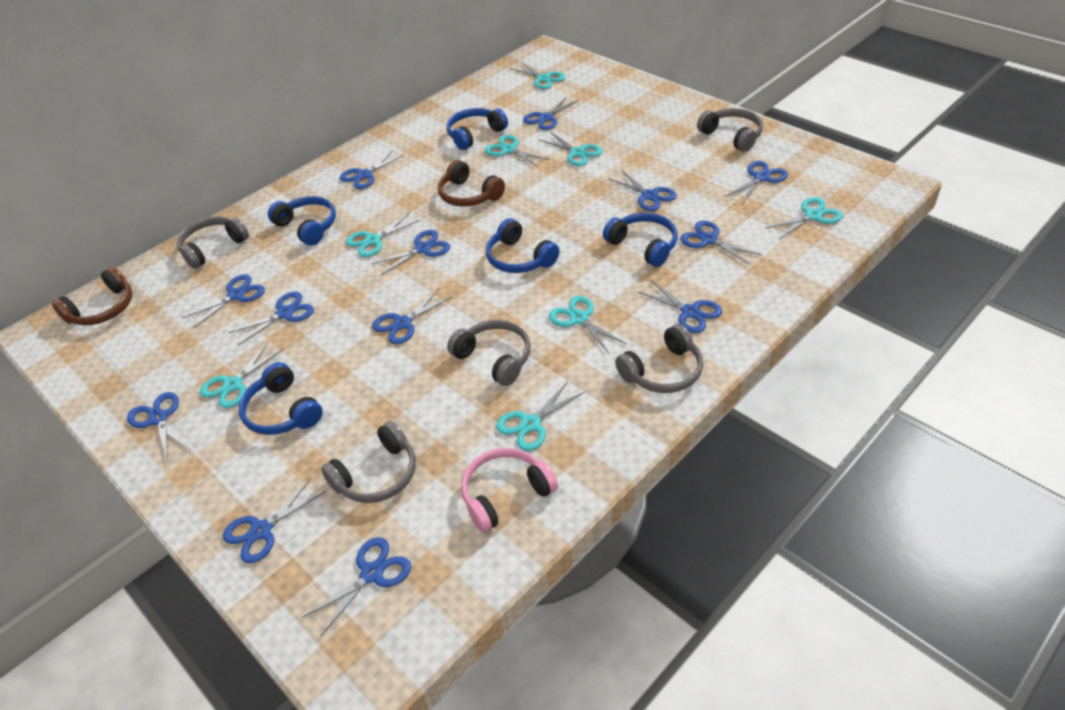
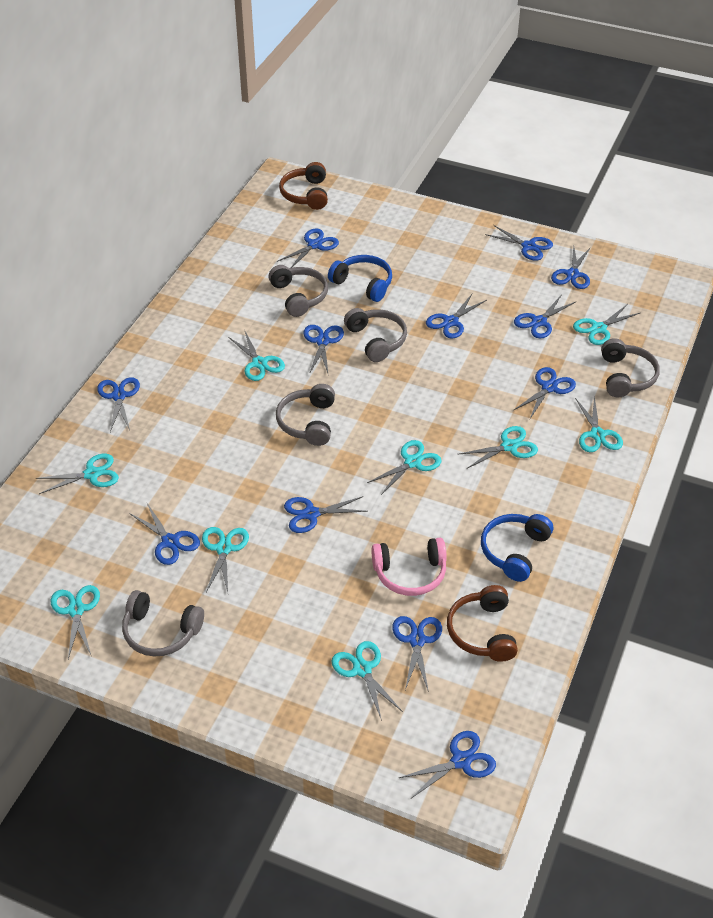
blue headphones: [239,362,323,435] [268,196,336,246] [447,108,508,150] [486,218,560,273] [603,213,677,267] = 5 -> [328,255,392,302] [481,514,553,582] = 2
blue scissors: [127,392,191,463] [182,274,265,328] [223,478,326,563] [228,292,314,345] [303,537,411,636] [340,150,405,189] [372,230,450,275] [372,288,453,344] [523,96,579,130] [608,170,677,211] [637,280,722,333] [680,221,762,265] [725,161,788,204] = 13 -> [97,377,140,432] [129,503,200,565] [277,228,339,268] [284,496,368,533] [303,325,344,374] [392,616,442,692] [399,731,496,798] [426,294,487,339] [485,225,553,261] [513,367,576,419] [514,294,575,338] [551,246,591,289] = 12
turquoise scissors: [200,342,283,408] [346,213,420,257] [485,135,550,168] [496,381,585,451] [510,62,565,89] [539,132,603,166] [549,296,627,355] [765,197,843,239] = 8 -> [36,454,119,494] [50,585,100,659] [202,527,249,592] [228,331,285,381] [331,641,403,721] [367,440,441,495] [459,426,538,468] [573,305,640,345] [575,396,623,452] = 9

